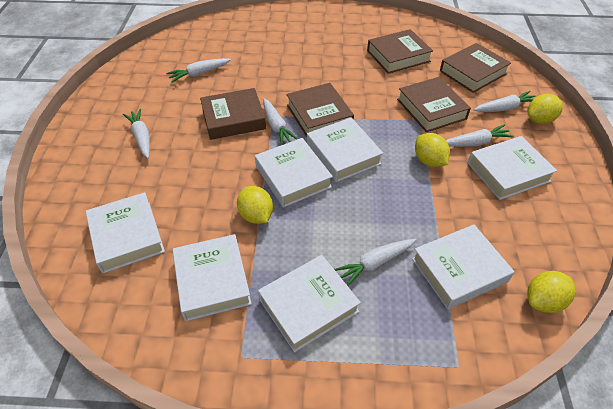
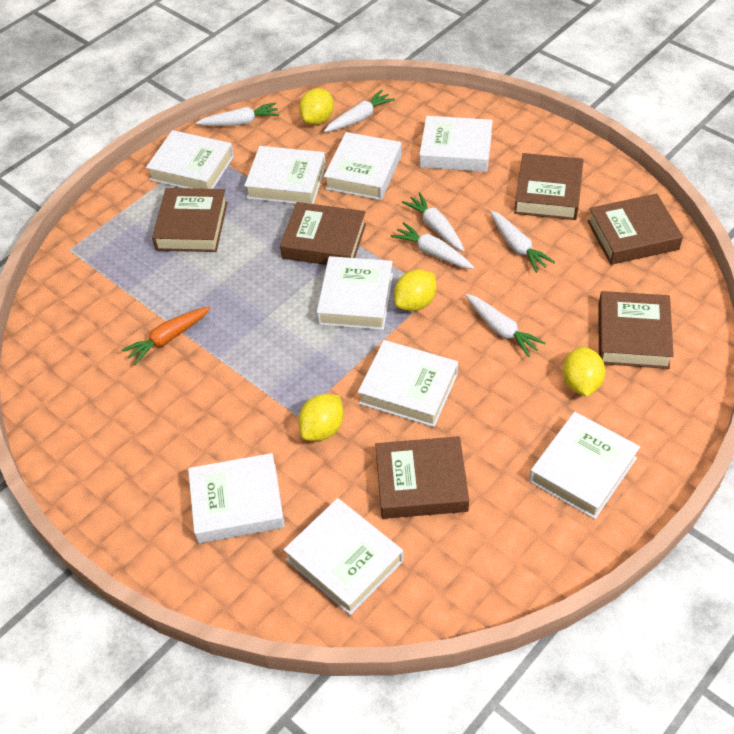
brown book: [200,88,266,140] [286,83,354,137] [367,29,433,74] [397,77,471,132] [440,43,511,93] = 5 -> [152,188,228,252] [280,202,366,265] [375,436,469,519] [514,153,583,220] [587,194,683,265] [598,291,674,369] = 6
orange carrot: none = 0 -> [122,306,211,365] = 1
white book: [86,192,165,273] [172,234,252,321] [255,138,333,208] [258,255,361,352] [307,117,383,182] [412,224,515,309] [468,136,557,200] = 7 -> [146,130,234,189] [188,453,285,543] [244,146,326,204] [283,498,403,615] [316,256,393,330] [324,132,402,200] [358,340,458,427] [419,116,493,172] [529,412,640,519] = 9

